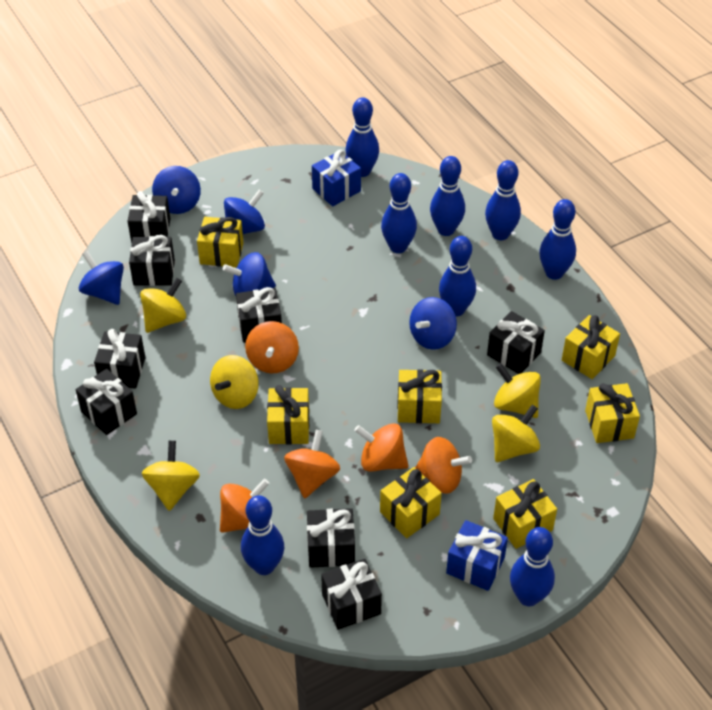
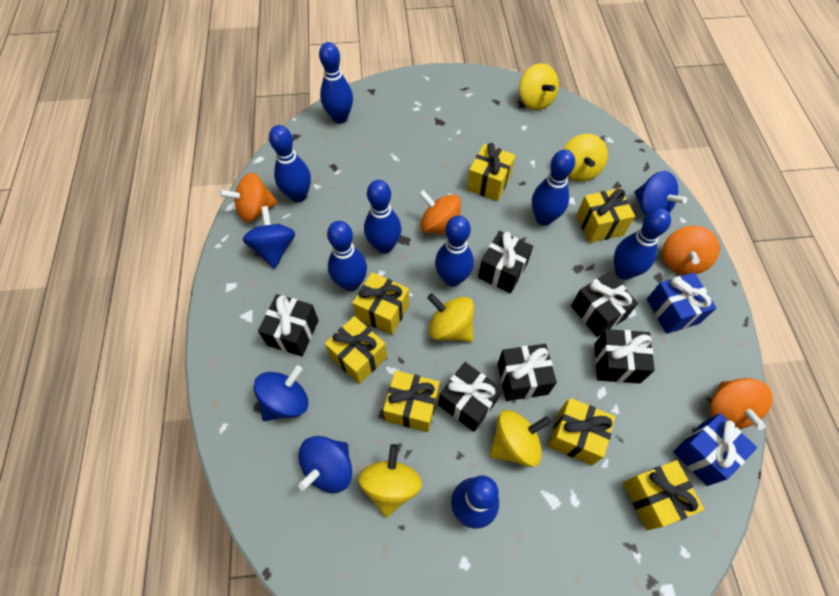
black gift: [76,369,137,435] [94,329,146,389] [128,191,170,243] [129,235,175,286] [236,287,282,343] [307,508,355,568] [321,559,382,630] [487,311,545,374] = 8 -> [258,294,319,356] [439,362,502,432] [478,231,533,293] [498,344,557,401] [571,272,638,337] [594,329,655,384] = 6
blue spinning top: [79,251,124,305] [152,166,201,214] [223,252,276,296] [224,190,265,234] [409,297,457,350] = 5 -> [243,206,295,269] [254,365,308,421] [298,436,352,493] [634,171,687,216] = 4
orange spinning top: [220,479,269,533] [245,321,299,373] [284,430,340,498] [354,423,408,472] [415,437,472,494] = 5 -> [219,173,278,222] [419,190,461,234] [662,226,720,275] [710,378,772,430] = 4

